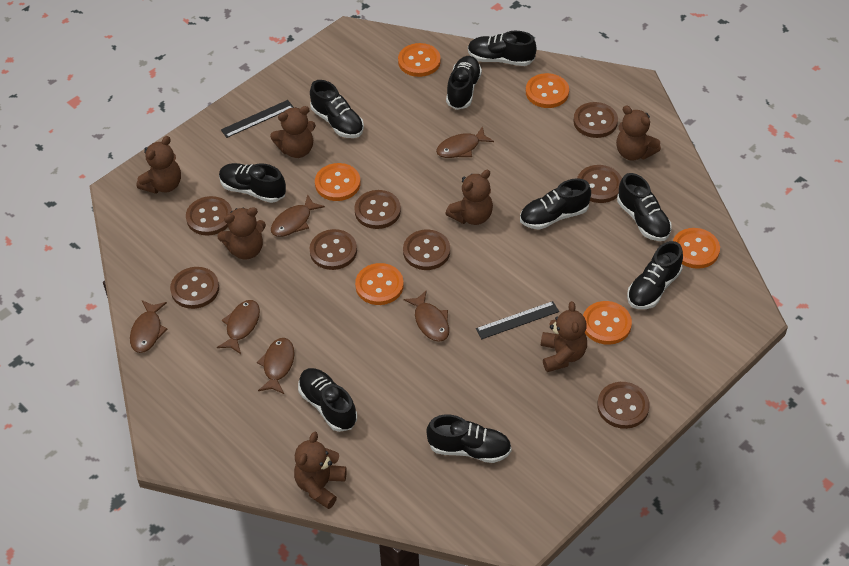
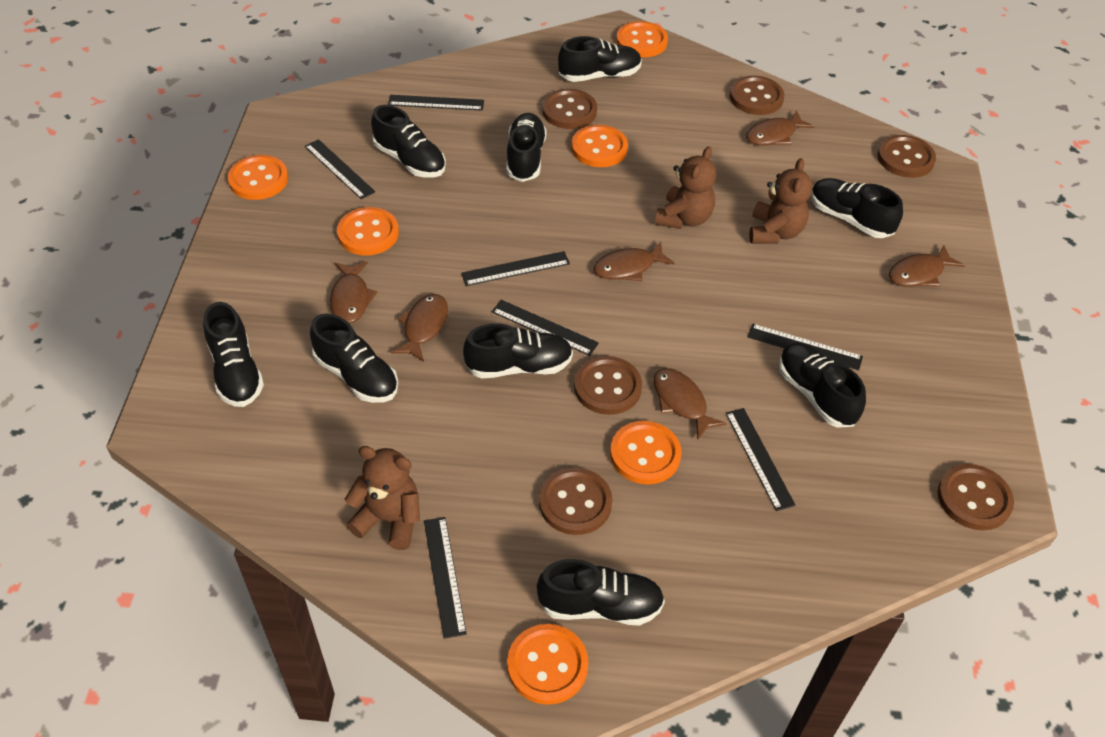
black ruler: [221,100,294,138] [476,301,559,339] = 2 -> [305,139,375,199] [388,95,484,111] [424,517,467,639] [461,251,570,286] [492,300,599,356] [726,408,796,511] [748,324,863,370] = 7
brown button: [170,267,219,309] [186,196,232,236] [309,229,357,270] [354,190,401,229] [403,230,450,270] [573,102,618,138] [577,165,622,203] [597,382,650,429] = 8 -> [539,467,612,535] [542,89,597,129] [574,356,642,415] [730,76,785,115] [877,135,936,178] [938,464,1014,530] = 6
brown teddy bear: [137,136,181,194] [217,207,266,260] [270,106,316,158] [294,432,347,509] [445,170,493,225] [541,301,587,372] [616,106,661,161] = 7 -> [345,446,420,550] [655,146,716,229] [749,158,812,244] = 3

